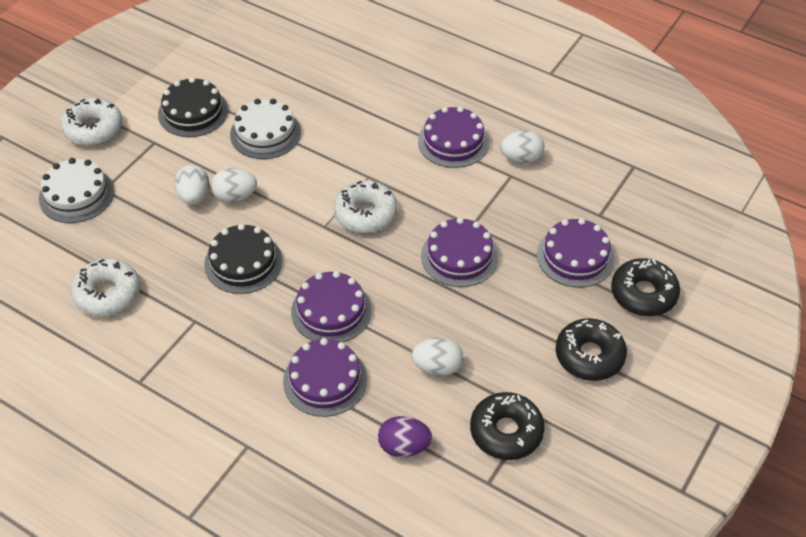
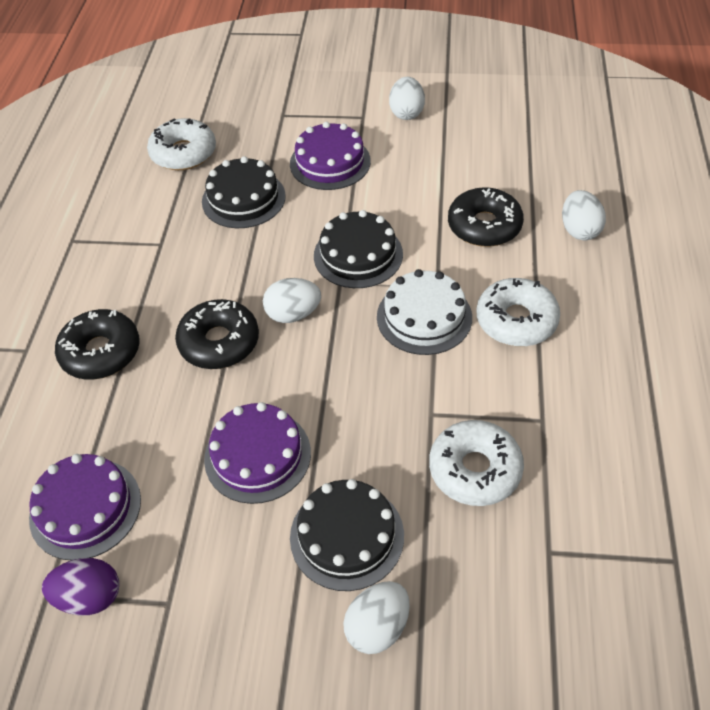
black cake: [158,77,228,137] [204,224,283,294] = 2 -> [202,156,286,228] [290,479,404,591] [314,210,403,288] = 3
purple cake: [283,338,367,417] [291,271,372,342] [418,106,489,168] [421,217,499,287] [537,218,615,287] = 5 -> [29,454,141,560] [204,402,311,504] [290,122,371,190] = 3
white cake: [39,158,114,223] [230,99,301,159] = 2 -> [377,269,472,355] = 1

